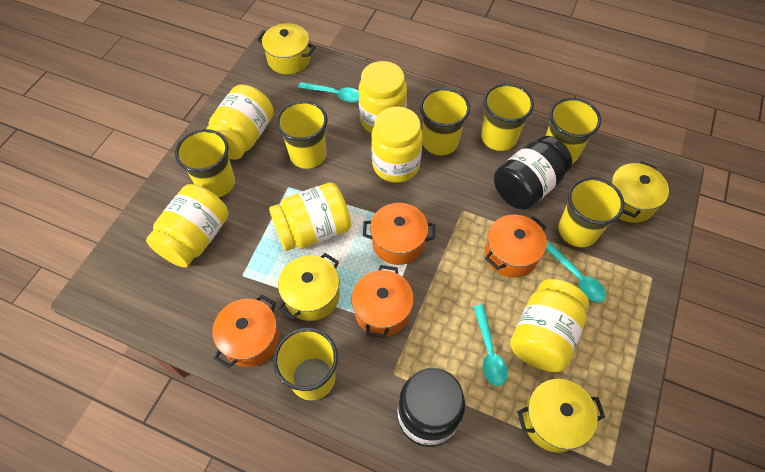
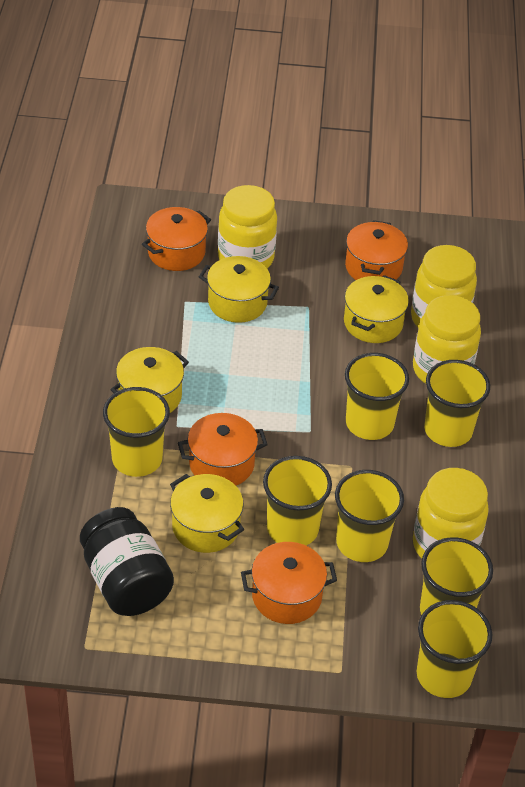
black jar: [398,368,465,447] [494,136,572,210] = 2 -> [80,507,174,616] = 1
turquoise spoon: [298,82,359,102] [474,305,507,386] [546,241,606,302] = 3 -> none = 0
yellow jar: [146,184,229,268] [206,84,274,160] [269,182,351,251] [358,61,407,133] [371,107,423,183] [510,279,589,372] = 6 -> [218,185,277,269] [411,245,477,328] [413,295,481,384] [413,468,489,559] = 4

